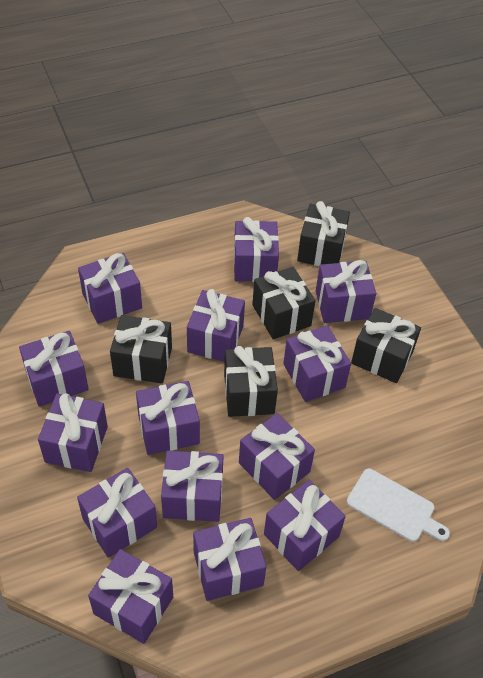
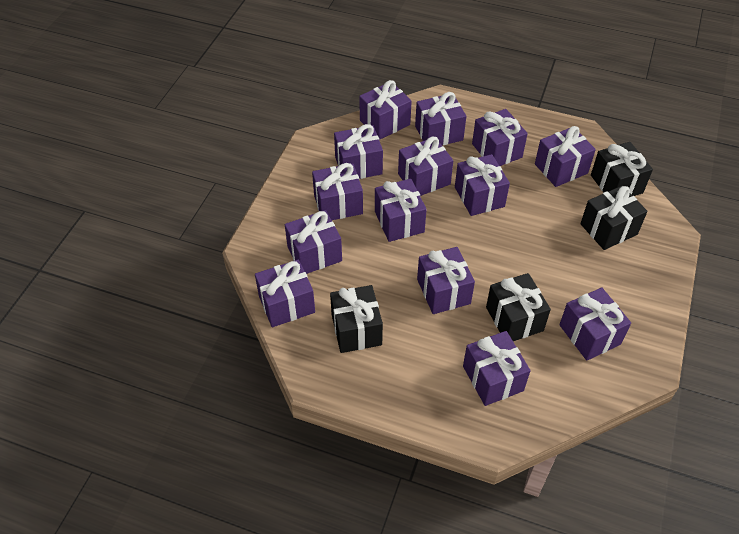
black gift: [110,315,172,383] [224,346,278,417] [252,267,315,339] [297,201,350,266] [351,308,421,383] = 5 -> [330,285,383,353] [486,273,551,341] [580,186,648,250] [591,142,653,196] = 4
white cutting board: [347,469,450,542] = 1 -> none = 0

